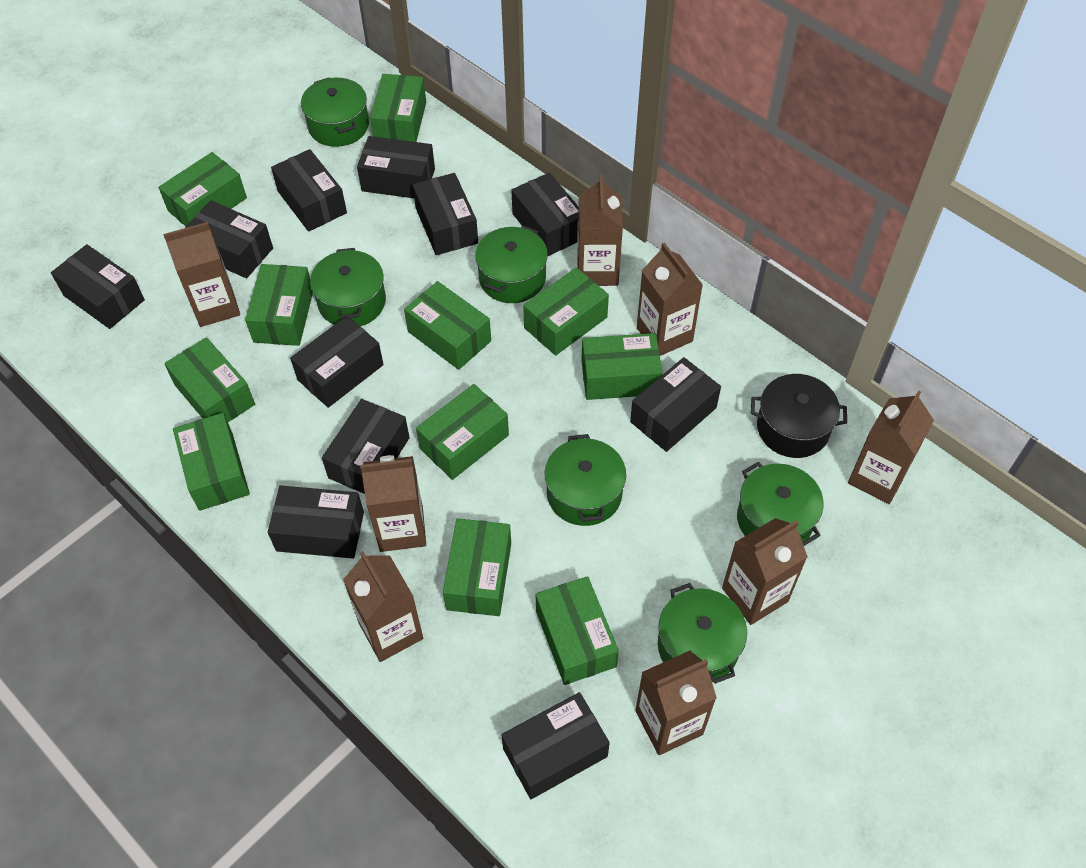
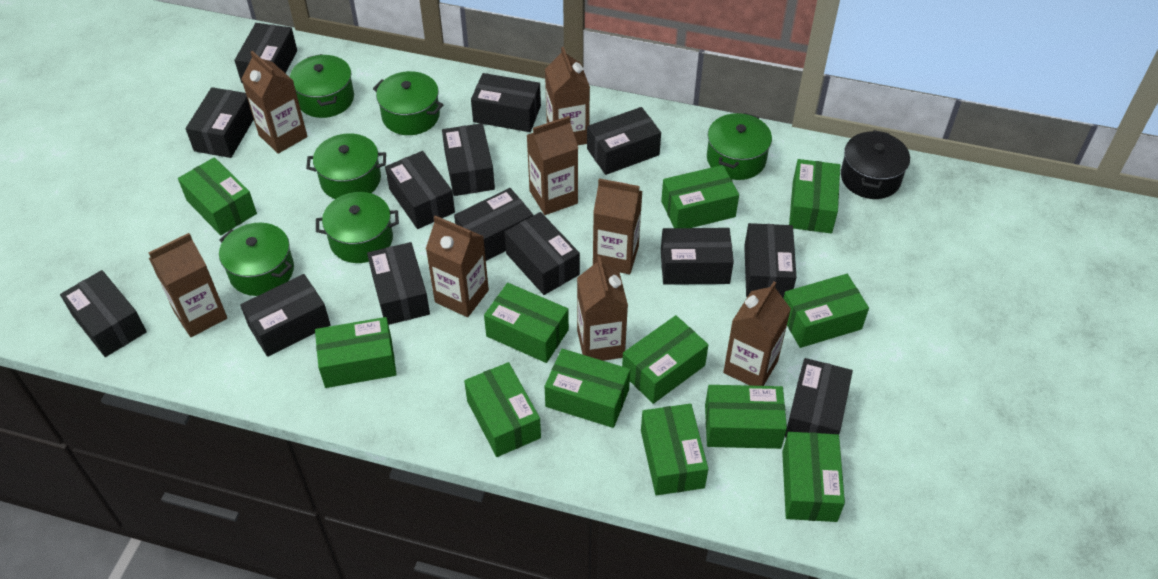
black box: [51,244,145,329] [185,200,273,279] [268,485,364,559] [271,149,347,232] [290,316,384,408] [322,399,410,494] [357,136,435,198] [412,173,478,255] [501,692,610,799] [511,172,578,256] [630,357,721,452] = 11 -> [60,270,147,357] [185,87,254,158] [234,23,297,83] [240,274,331,357] [367,242,430,325] [385,151,455,229] [442,123,495,196] [454,188,533,261] [471,73,541,132] [504,212,580,295] [587,107,661,175] [661,228,734,285] [744,223,796,298] [785,358,853,438] = 14
green box: [158,152,247,226] [164,337,255,422] [173,413,250,511] [245,264,313,346] [370,74,426,142] [404,281,491,370] [416,384,509,480] [443,518,511,616] [523,267,609,356] [536,576,619,685] [581,333,662,400] = 11 -> [178,157,257,235] [315,317,397,388] [464,362,541,457] [484,283,569,363] [544,349,630,428] [622,315,708,404] [641,404,708,495] [661,165,739,228] [705,385,787,449] [782,432,845,522] [783,274,869,348] [789,159,840,233] = 12

